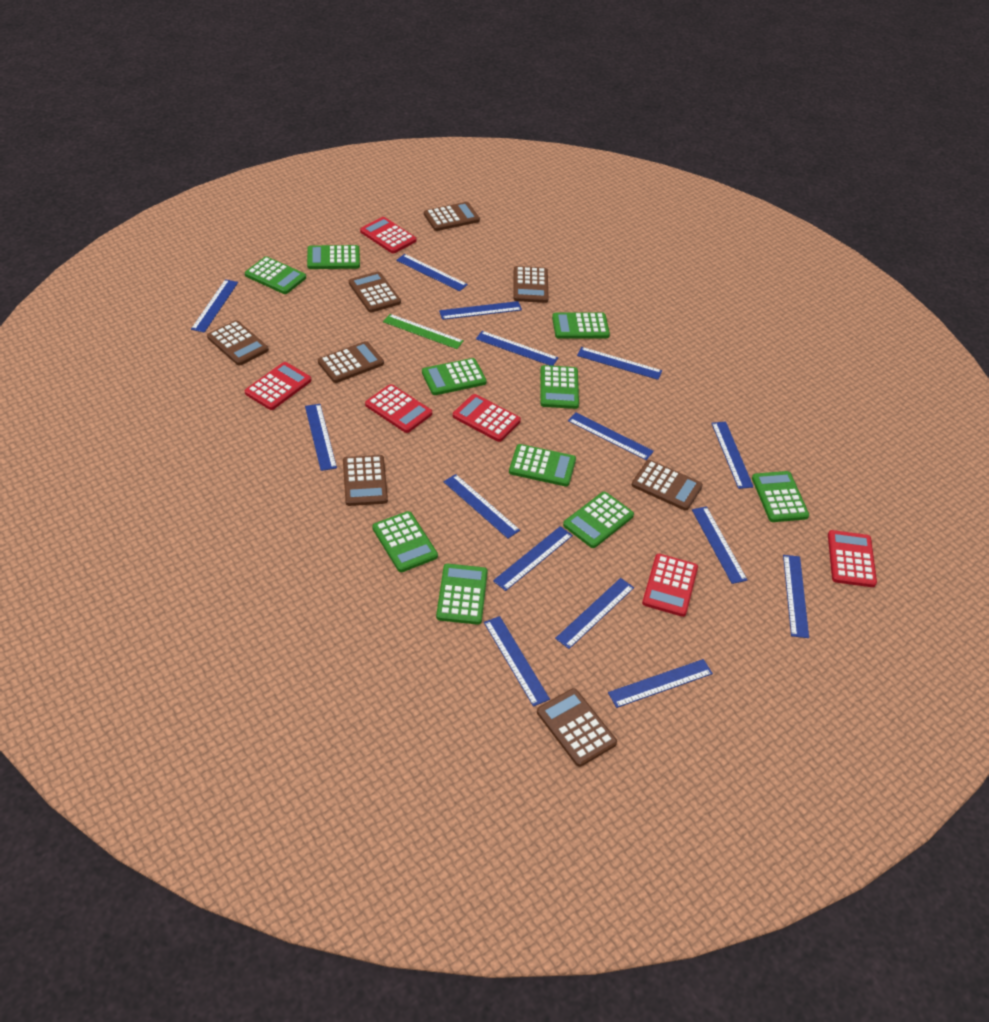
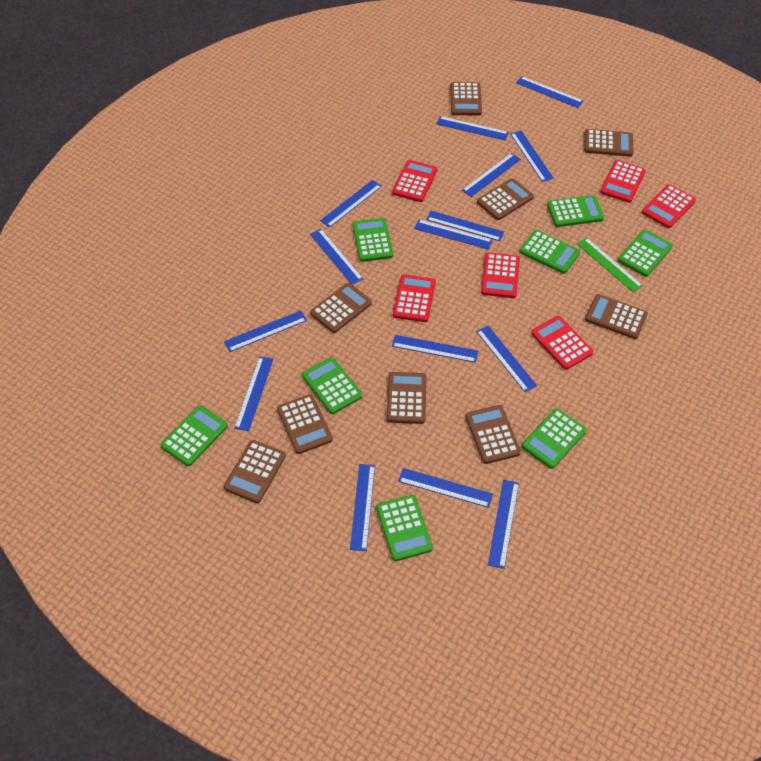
brown calculator: [207,320,269,366] [318,341,384,383] [343,455,388,506] [349,271,401,312] [424,202,480,231] [513,266,548,303] [537,688,617,767] [632,460,703,511] = 8 -> [224,440,286,503] [277,394,333,454] [310,283,372,333] [387,372,427,424] [450,82,482,115] [466,405,521,464] [477,178,534,220] [584,129,633,157] [585,294,648,339] = 9
green calculator: [245,256,306,294] [307,245,360,269] [372,511,438,572] [422,358,487,395] [436,564,488,625] [509,444,576,486] [540,365,579,409] [552,313,610,339] [563,492,634,548] [752,471,809,522] = 10 -> [161,405,228,466] [302,357,362,414] [353,218,393,262] [376,495,433,561] [520,230,580,274] [522,408,587,469] [547,195,604,227] [618,229,673,277] = 8

